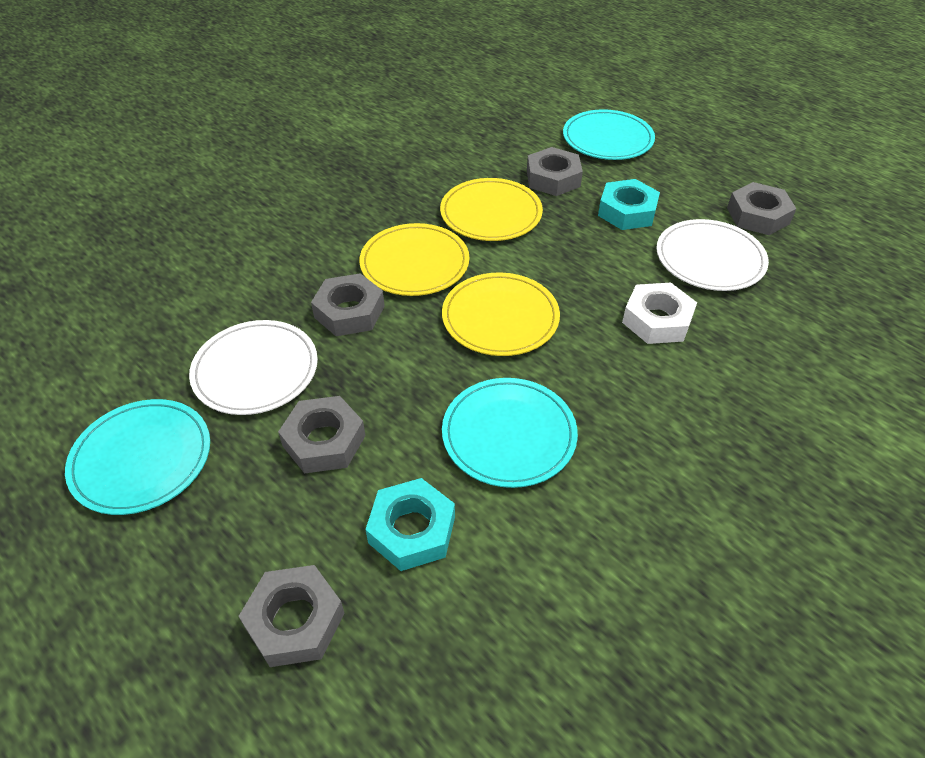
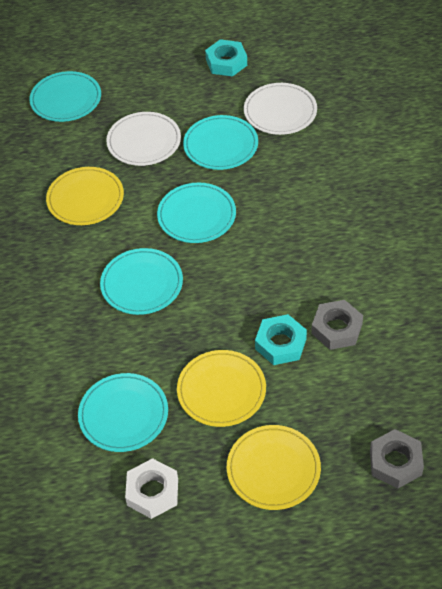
grey nut: [239,565,345,667] [278,396,366,474] [311,273,385,336] [527,147,583,196] [727,182,797,235] = 5 -> [311,300,363,350] [370,429,424,488] = 2
turquoise plate: [65,399,210,515] [442,378,578,488] [563,109,655,160] = 3 -> [29,71,101,122] [78,373,168,452] [100,248,183,315] [157,182,236,243] [183,115,258,170] = 5

